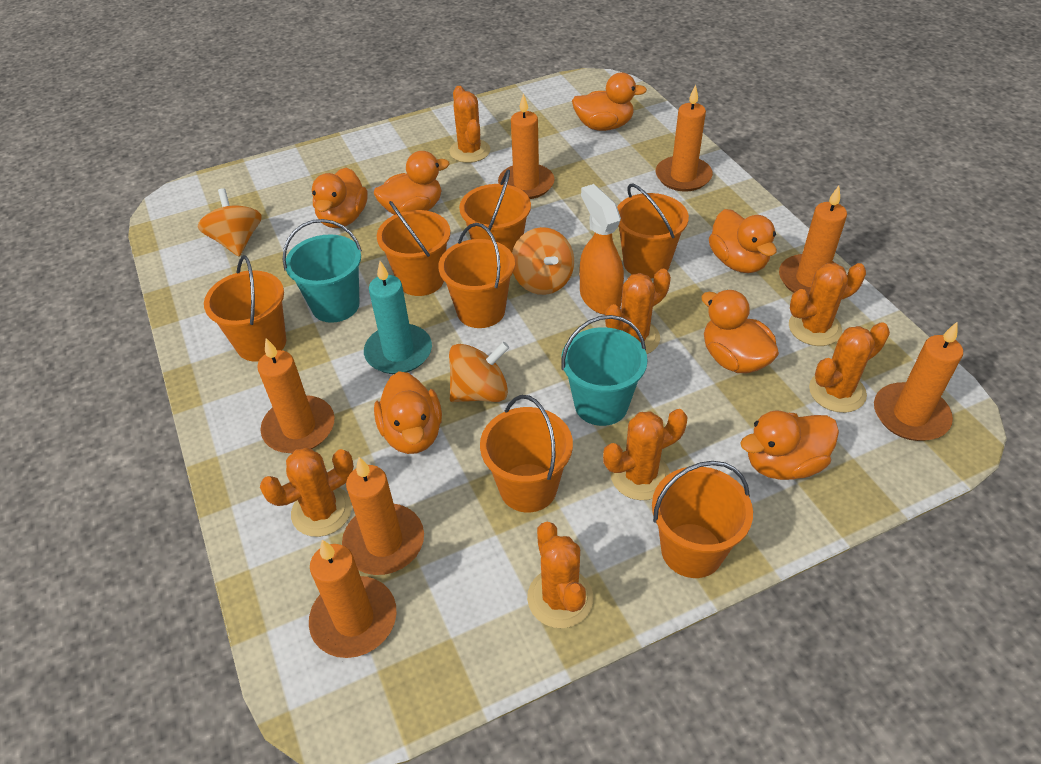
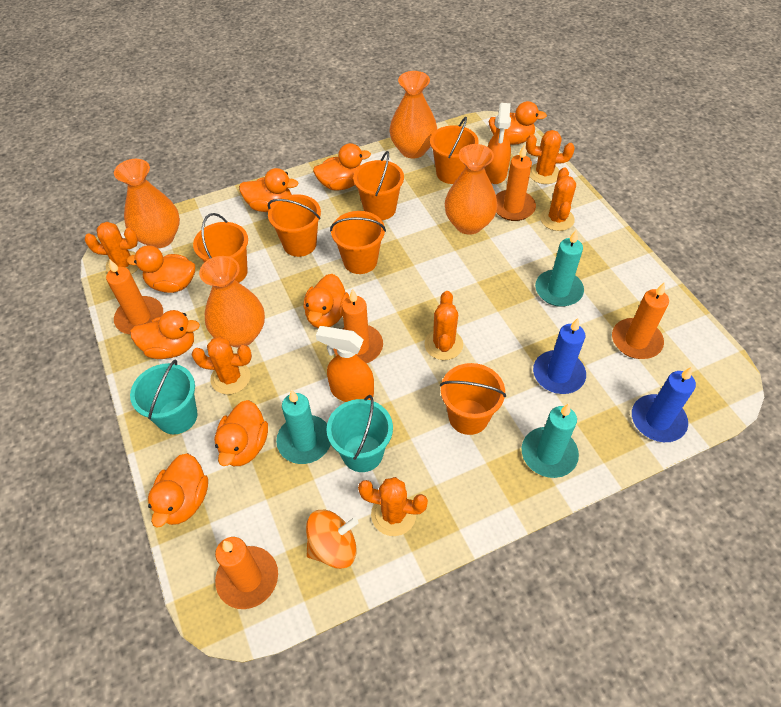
blue candle: none = 0 -> [533,318,586,394] [632,367,696,442] = 2
orange bucket: [204,255,286,362] [377,201,451,296] [438,223,515,328] [459,169,531,252] [480,395,573,512] [617,184,689,279] [652,461,753,578] = 7 -> [193,213,248,283] [268,194,321,257] [330,211,386,274] [353,151,404,220] [430,117,479,184] [440,363,506,435] = 6
orange cactus: [260,448,354,537] [449,86,490,163] [527,522,593,628] [603,409,688,500] [605,269,671,354] [789,263,866,346] [809,322,890,413] = 7 -> [84,222,139,274] [192,337,252,394] [358,477,428,536] [424,291,463,360] [526,130,575,184] [540,167,576,231] = 6
orange candle: [257,338,335,453] [309,540,396,658] [342,457,424,575] [498,93,555,199] [656,85,713,192] [779,186,847,295] [874,322,963,441] = 7 -> [106,259,163,335] [215,537,278,609] [333,289,383,363] [496,144,536,221] [612,282,669,359] = 5
orange duck: [312,167,367,228] [374,151,450,215] [374,371,442,454] [572,73,647,131] [701,290,779,373] [709,209,777,273] [740,410,839,480] = 7 -> [127,245,195,293] [130,310,200,359] [148,453,208,528] [214,400,268,466] [239,168,299,212] [303,274,349,328] [313,143,371,191] [489,101,547,145] = 8
orange spinning top: [197,188,262,256] [449,342,509,402] [512,227,574,295] = 3 -> [306,510,358,569] = 1
orange spray bottle: [580,184,624,315] = 1 -> [316,326,374,402] [485,103,511,184] = 2
orange vase: none = 0 -> [114,159,180,248] [199,256,265,348] [390,71,437,158] [445,144,498,235] = 4
turquoise candle: [364,261,432,374] = 1 -> [276,390,331,464] [522,403,579,478] [535,230,584,307] = 3

